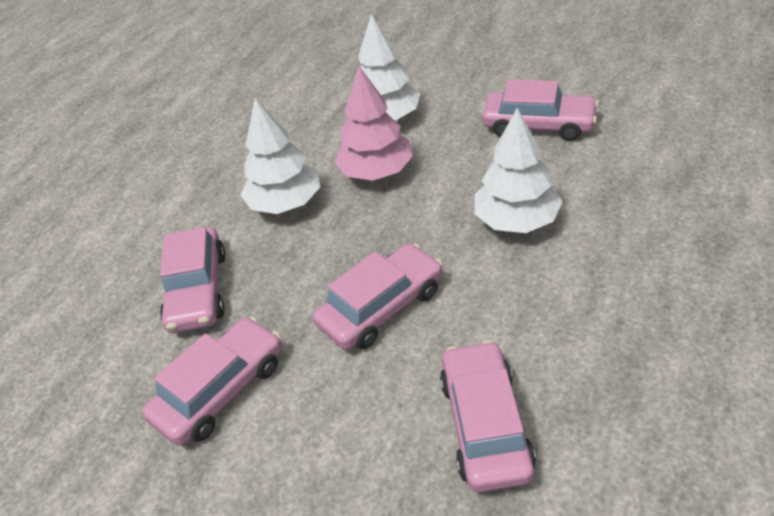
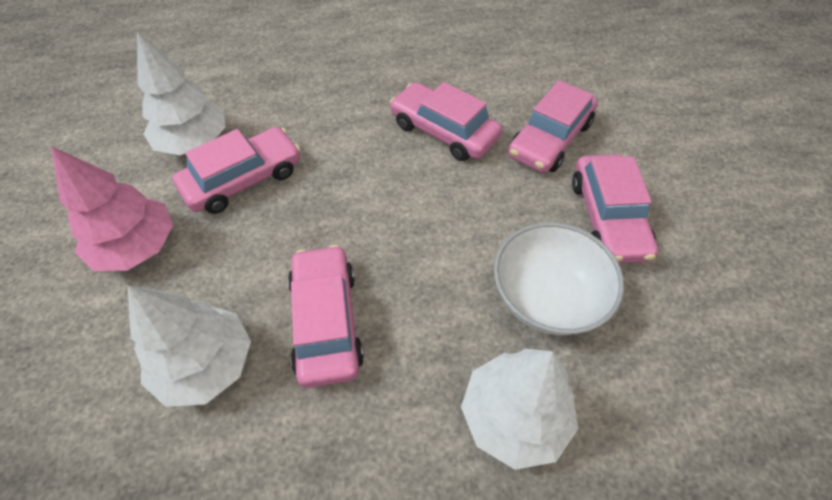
white bowl: none = 0 -> [494,222,624,335] = 1

